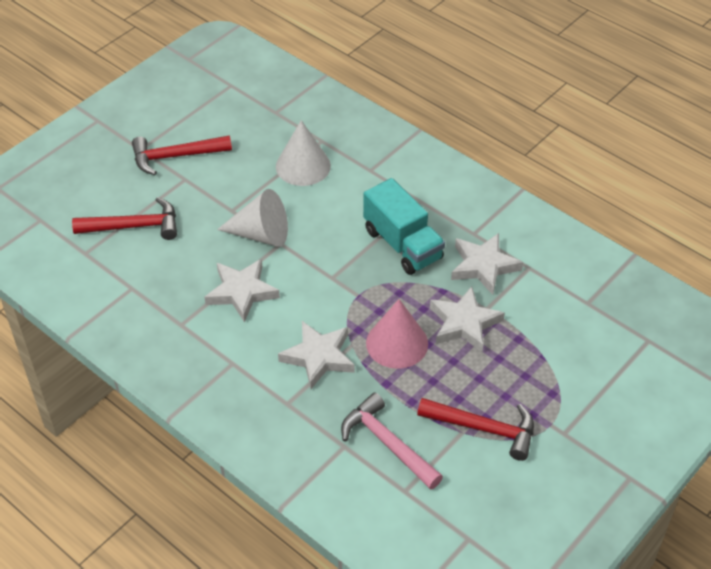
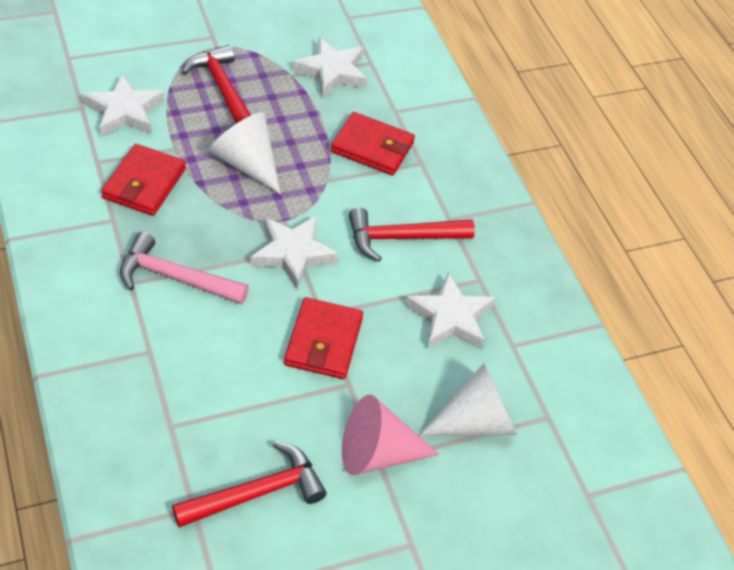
red wallet: none = 0 -> [101,144,186,216] [284,297,363,379] [331,112,415,176] = 3
turquoise truck: [363,178,445,275] = 1 -> none = 0

